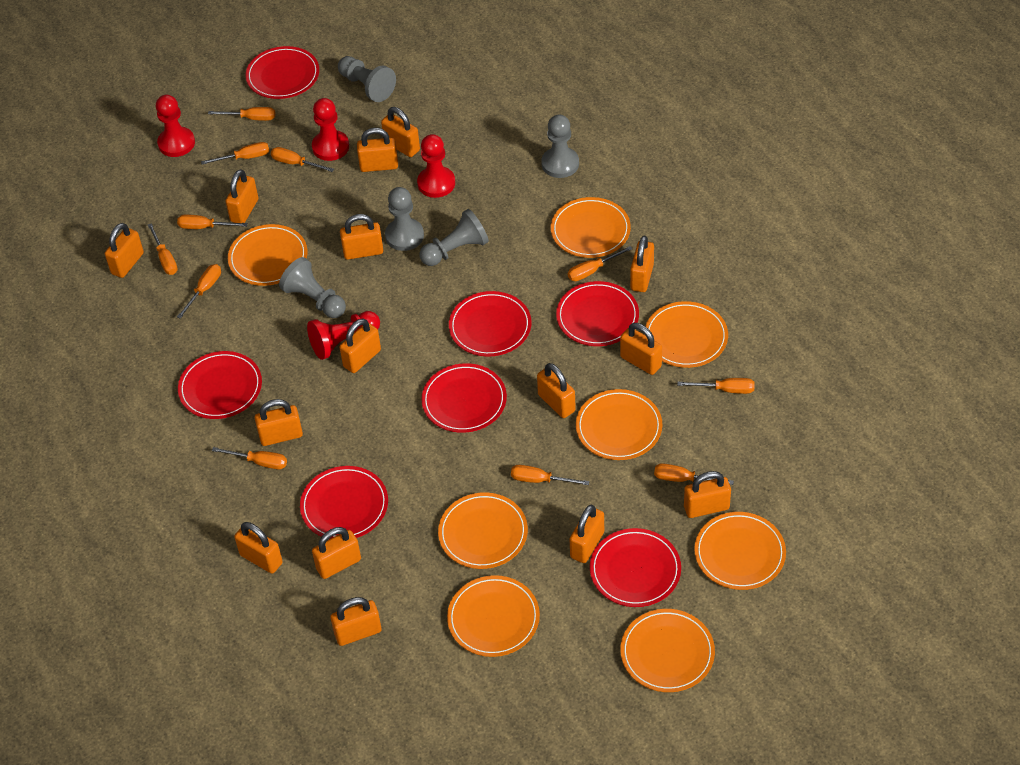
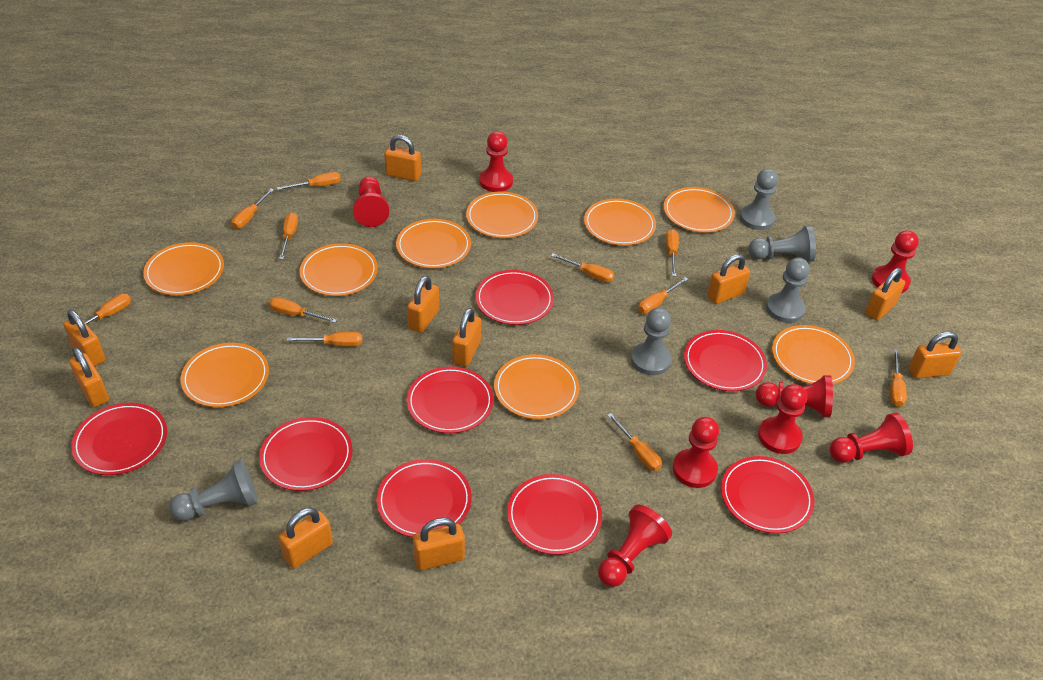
orange padlock: [105,223,144,278] [225,169,259,223] [234,522,283,574] [255,399,303,446] [312,527,361,579] [330,597,382,646] [339,319,381,373] [340,214,383,260] [357,128,398,172] [381,107,420,157] [537,363,576,418] [570,505,604,563] [620,323,662,375] [630,236,654,292] [684,471,731,518] = 15 -> [63,310,106,366] [69,347,109,407] [278,508,333,568] [384,135,421,181] [407,276,439,333] [413,518,465,570] [452,308,481,367] [707,254,750,304] [865,268,905,320] [909,331,961,378] = 10
orange plate: [228,224,308,286] [438,492,528,569] [447,575,540,657] [551,197,631,258] [576,389,662,460] [620,609,715,692] [644,301,728,368] [694,512,786,590] = 8 -> [143,242,224,295] [180,343,269,407] [300,243,378,296] [396,219,471,268] [466,192,538,238] [494,354,579,419] [584,198,656,246] [664,187,735,233] [772,325,855,384] = 9
red pawn: [156,95,195,157] [307,311,380,360] [312,98,349,161] [417,134,455,198] = 4 -> [353,176,389,227] [479,131,513,192] [598,505,672,587] [673,417,719,488] [756,375,833,417] [758,384,807,454] [830,413,913,462] [872,230,919,293] = 8
red plate: [178,351,262,419] [246,46,319,99] [300,466,388,539] [421,363,507,433] [449,291,531,357] [556,281,639,346] [590,528,681,607] = 7 -> [71,403,167,475] [259,417,353,491] [377,459,472,538] [406,367,494,433] [475,270,554,325] [507,474,602,555] [684,330,767,391] [721,456,814,534] = 8

